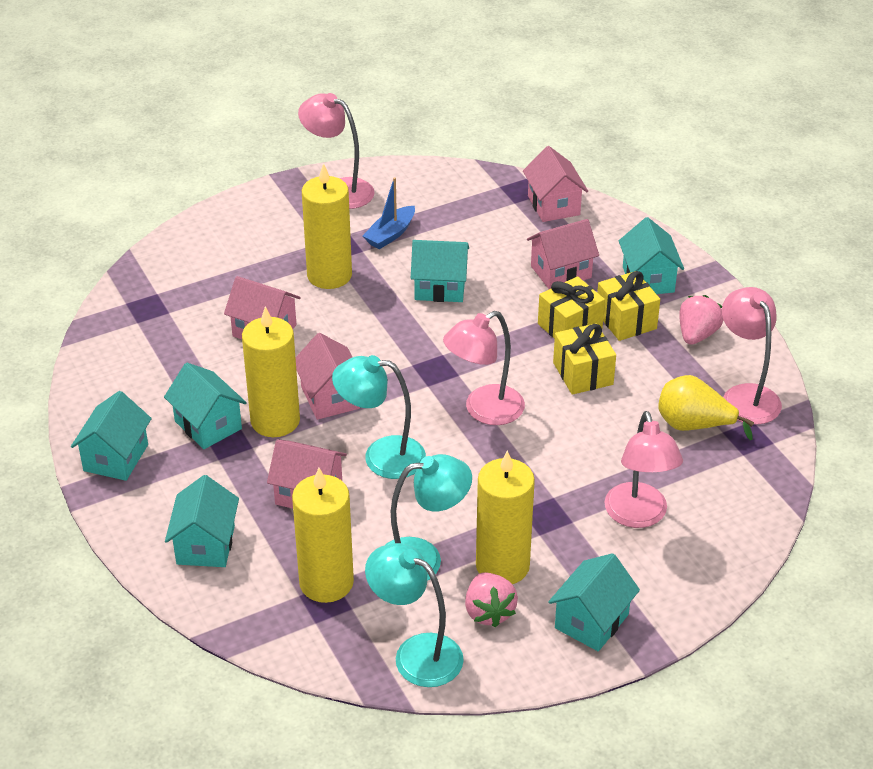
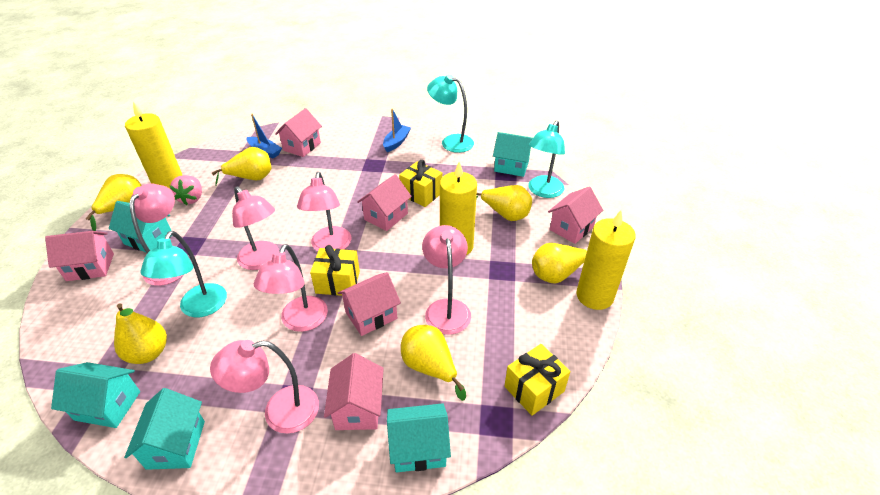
blue boat: [363,177,415,249] = 1 -> [247,114,282,158] [383,109,411,152] = 2
pink house: [224,276,300,339] [267,439,347,509] [295,333,360,420] [523,146,588,222] [527,219,599,289] = 5 -> [45,231,114,281] [275,108,322,157] [324,353,384,430] [338,272,401,336] [357,174,412,231] [548,186,603,244] = 6
pink lamp: [298,93,375,209] [443,311,525,425] [604,411,683,528] [722,287,782,425] = 4 -> [129,184,183,286] [210,340,319,434] [232,186,279,270] [254,244,328,332] [297,172,351,251] [422,225,471,335] = 6
pink strawberry: [465,573,518,628] [679,295,723,345] = 2 -> [170,175,202,205] = 1
turquoise house: [71,391,152,481] [164,363,247,449] [165,475,239,567] [411,240,469,302] [548,553,640,651] [619,217,684,294] = 6 -> [51,362,140,428] [109,201,172,252] [124,388,205,470] [387,403,451,473] [493,132,533,177] = 5
yellow candle: [242,306,300,437] [292,468,354,603] [302,163,352,289] [476,451,535,584] = 4 -> [125,102,182,189] [440,162,477,255] [577,210,636,310] = 3
yellow pear: [659,375,754,440] = 1 -> [86,174,142,231] [114,303,167,364] [212,147,271,186] [401,325,466,401] [476,185,532,221] [532,243,587,283] = 6

